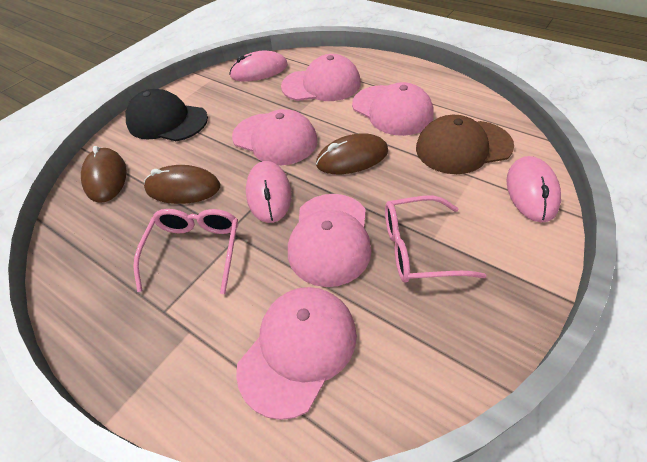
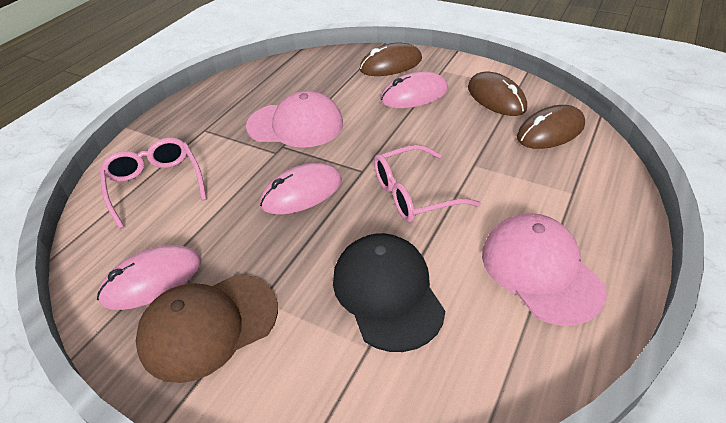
pink cap: [232,109,318,165] [236,287,357,420] [281,54,361,101] [288,194,372,287] [352,82,433,136] = 5 -> [246,91,343,148] [482,213,607,326] = 2

